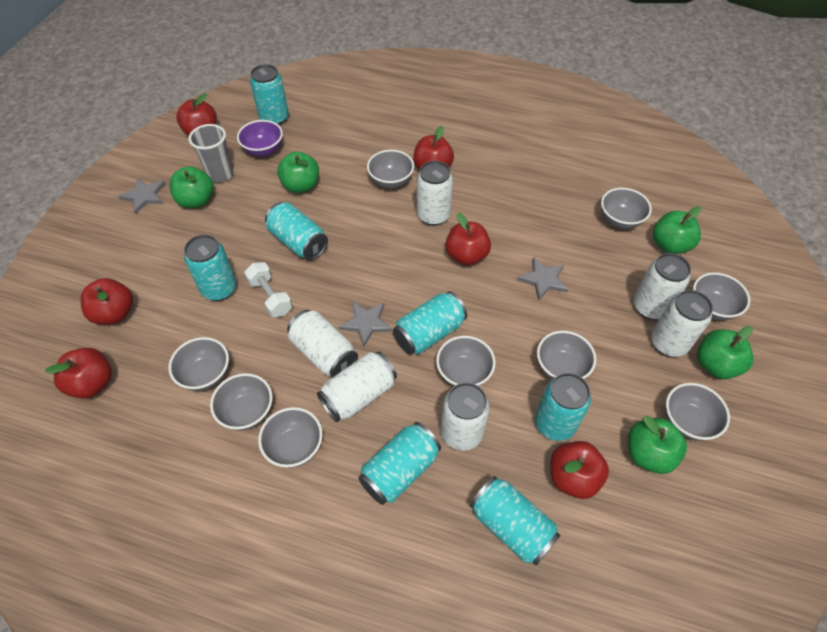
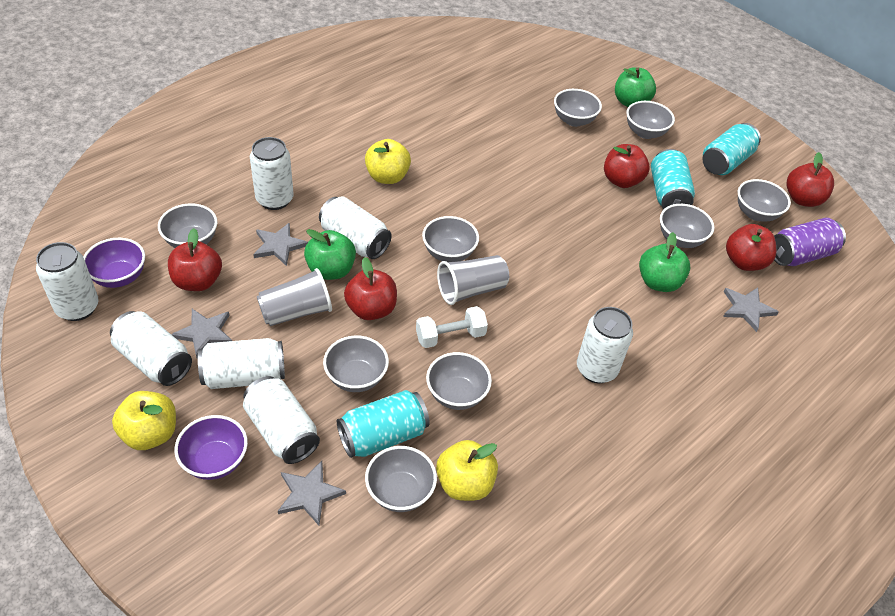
green apple: [169,166,214,208] [277,152,319,193] [628,416,687,474] [653,206,701,254] [697,326,754,379] = 5 -> [304,229,356,280] [615,67,656,107] [639,232,691,292] = 3
grey cup: [188,124,233,183] = 1 -> [257,268,332,326] [437,255,509,305] = 2
grey star: [118,178,165,214] [339,302,392,346] [517,257,569,301] = 3 -> [171,309,232,358] [253,223,308,266] [278,461,346,525] [723,287,779,332] = 4
purple bowl: [237,120,283,157] = 1 -> [83,238,145,288] [175,415,248,480] = 2
purple can: none = 0 -> [774,218,846,266] = 1
red apple: [45,348,112,399] [81,278,133,325] [176,93,217,136] [413,126,454,170] [446,213,491,266] [551,441,609,499] = 6 -> [168,228,222,291] [344,257,397,320] [604,144,649,188] [726,224,776,271] [786,152,834,207] = 5
turquoise can: [184,235,237,301] [250,64,289,125] [265,202,328,260] [358,422,441,505] [393,291,467,355] [470,476,561,566] [535,373,591,441] = 7 -> [337,390,430,458] [651,149,695,210] [702,123,761,175] = 3
white can: [287,310,358,378] [317,352,397,422] [417,161,453,226] [441,382,490,451] [633,253,691,320] [651,290,713,357] = 6 -> [36,242,99,321] [110,311,192,386] [198,338,285,389] [243,376,320,464] [250,137,294,210] [319,196,392,259] [577,307,633,383] = 7
yellow apple: none = 0 -> [112,391,176,450] [365,139,411,184] [436,440,498,501] = 3

